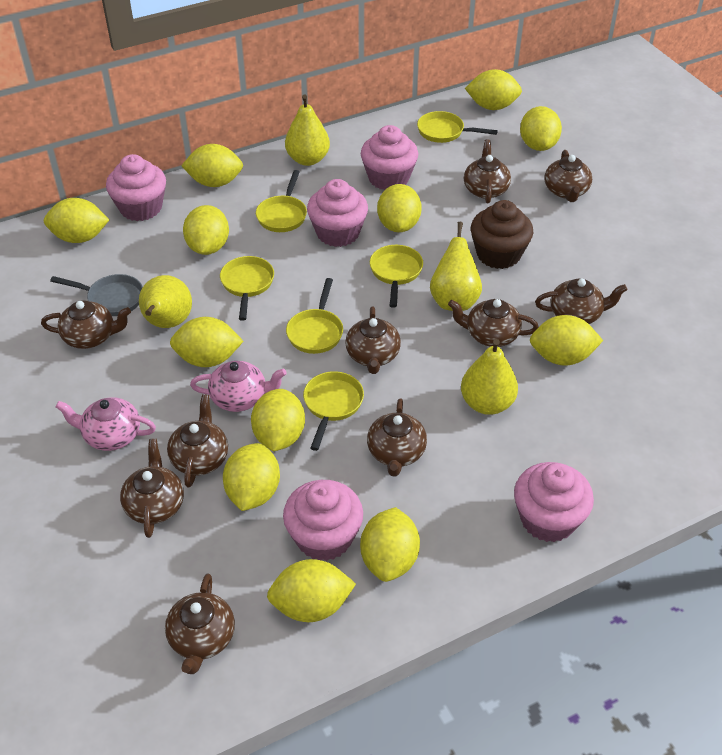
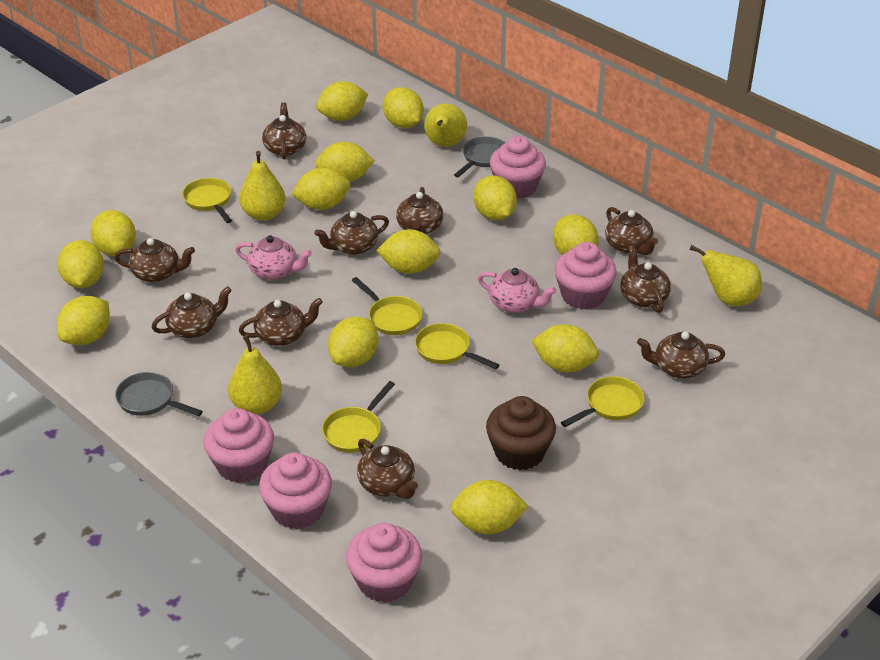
grey pan: [50,274,143,316] = 1 -> [115,372,203,416] [454,136,505,177] = 2
yellow lemon: [44,198,109,243] [170,317,243,367] [181,144,243,187] [183,205,229,255] [223,443,280,511] [251,389,305,451] [267,559,356,622] [360,507,420,582] [377,184,422,232] [465,69,522,110] [520,106,562,151] [530,315,603,366] = 12 -> [57,240,104,288] [57,296,110,345] [91,210,136,256] [291,167,351,210] [315,142,375,182] [316,81,368,121] [328,317,379,367] [376,229,441,274] [383,87,424,128] [450,480,529,535] [473,175,517,220] [531,324,599,372] [553,214,599,255] = 13
yellow pan: [220,256,274,321] [256,170,307,232] [286,278,343,354] [303,371,364,451] [370,245,423,308] [417,111,498,143] = 6 -> [182,178,232,223] [322,381,395,453] [352,277,422,335] [415,323,499,369] [561,376,645,427] = 5

